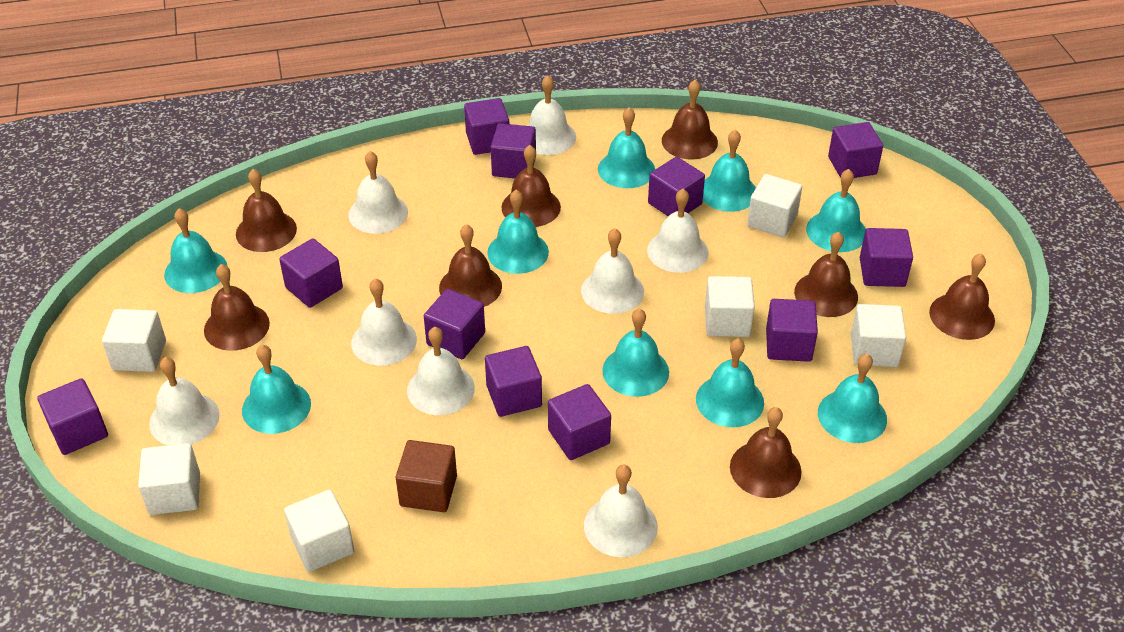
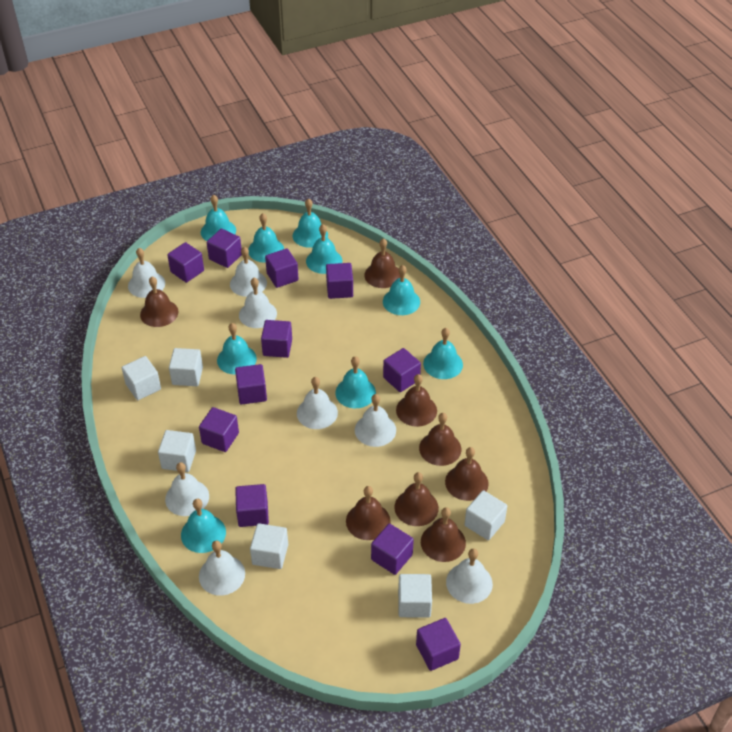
brown cube: [396,440,457,512] = 1 -> none = 0

